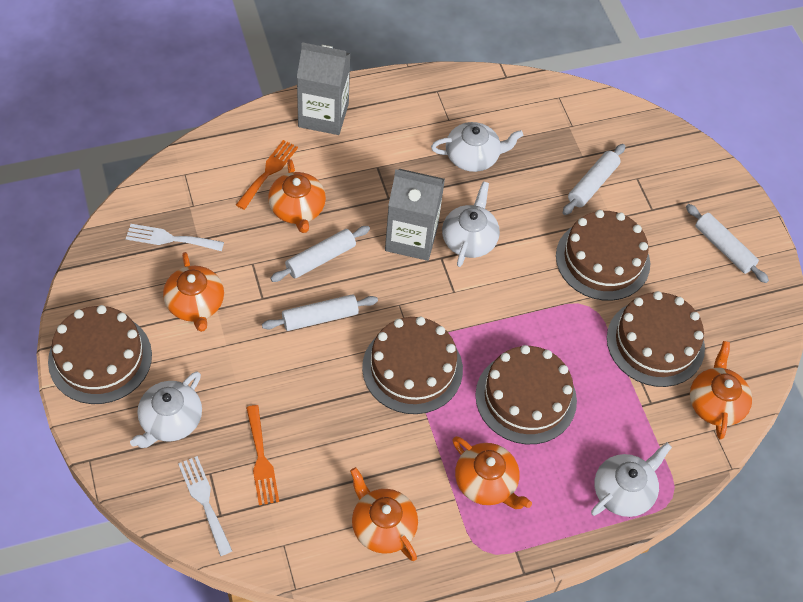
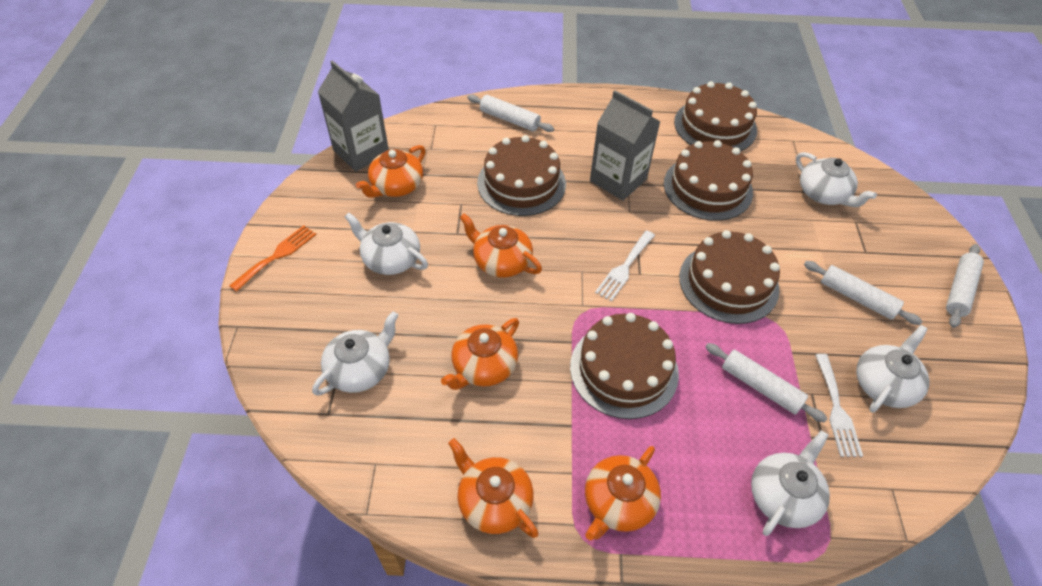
orange fork: [236,140,298,210] [246,405,279,505] = 2 -> [229,225,316,292] = 1
white teapot: [130,371,202,448] [431,122,523,172] [442,181,500,267] [591,443,672,517] = 4 -> [312,311,399,396] [345,213,428,275] [751,430,830,536] [796,152,877,207] [856,325,929,413] = 5

